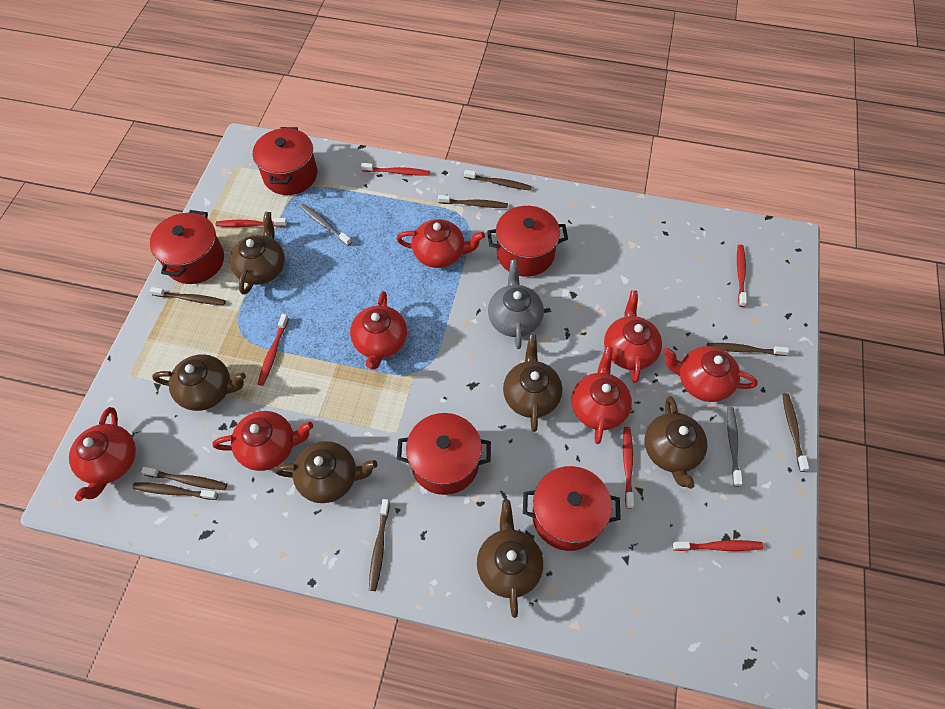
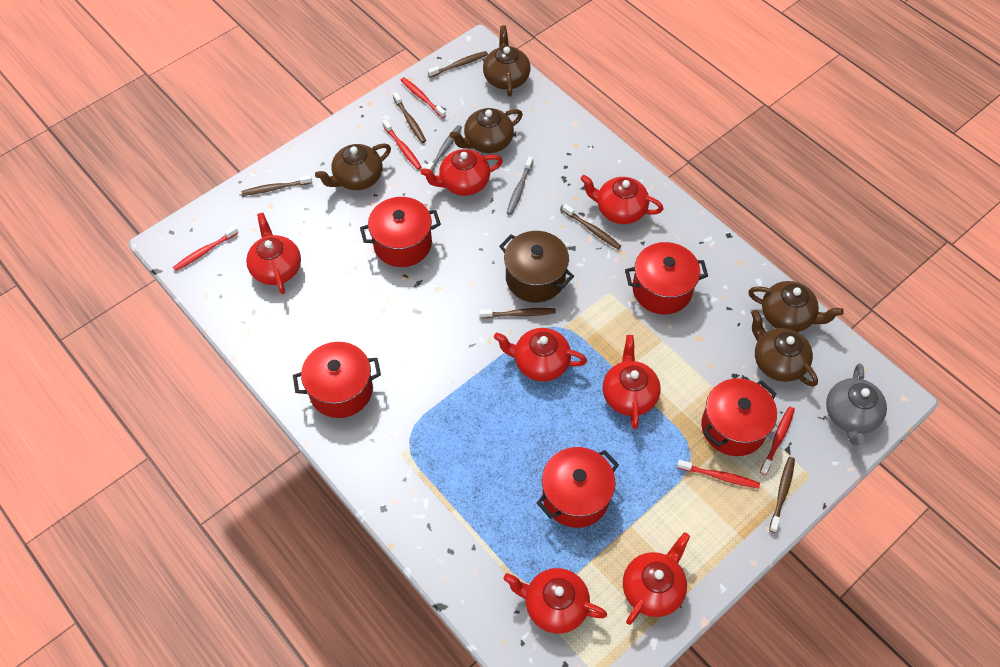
brown pot: none = 0 -> [499,231,574,303] = 1
brown teapot: [152,354,246,411] [230,211,285,295] [274,441,378,503] [477,500,543,618] [503,334,562,432] [644,396,708,489] = 6 -> [315,143,391,190] [450,108,523,153] [483,25,530,97] [748,281,844,332] [751,310,818,387] = 5
brown toothbrush: [132,482,218,500] [141,467,227,490] [150,287,226,305] [369,499,390,591] [438,195,508,208] [464,170,532,191] [707,343,789,356] [782,393,809,472] = 8 -> [241,175,312,196] [393,92,426,143] [428,51,488,77] [480,308,556,318] [562,204,621,249] [769,457,795,533] = 6
red toothbrush: [215,218,287,227] [258,314,289,386] [361,163,430,176] [623,427,634,509] [673,540,763,551] [737,245,747,307] = 6 -> [173,226,238,271] [382,119,422,170] [401,77,446,118] [677,460,760,489] [760,407,795,475] = 5

